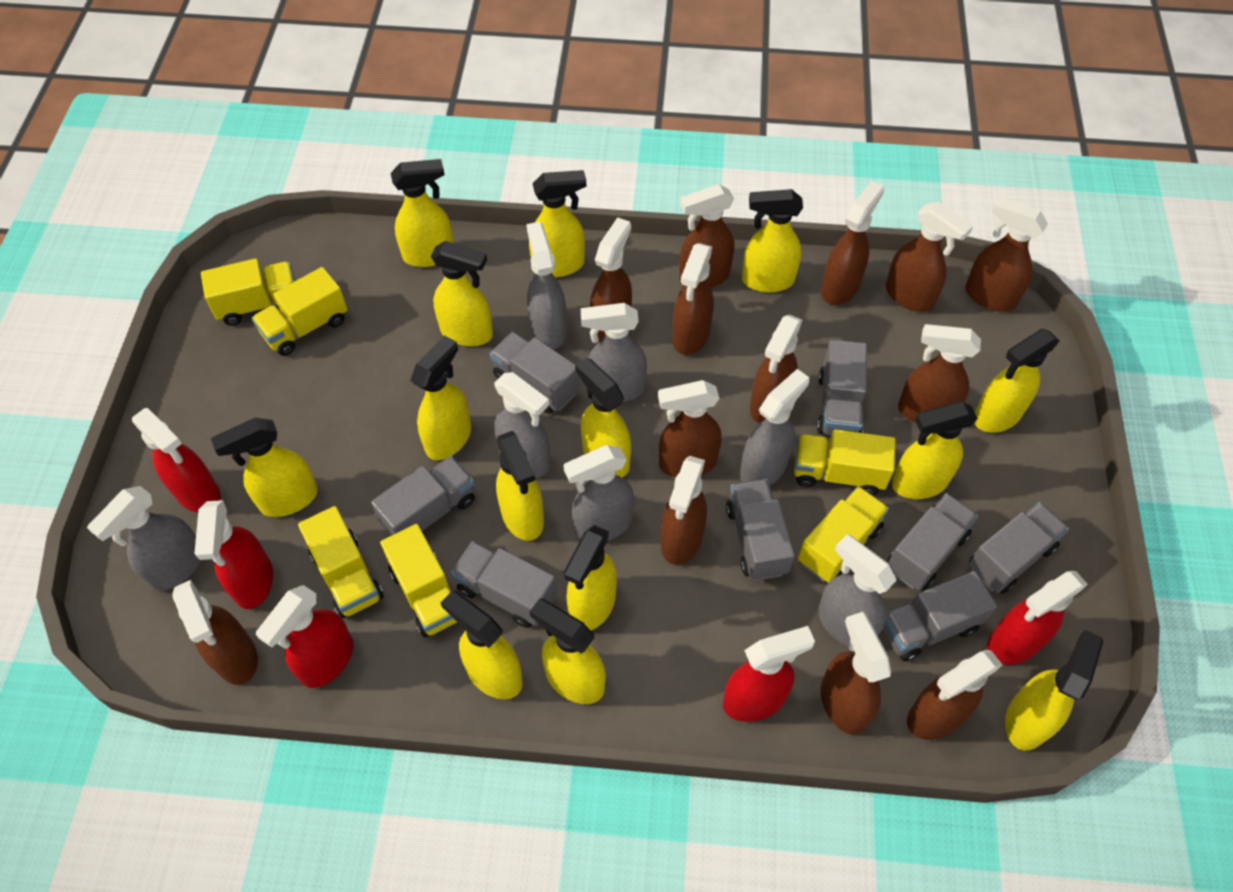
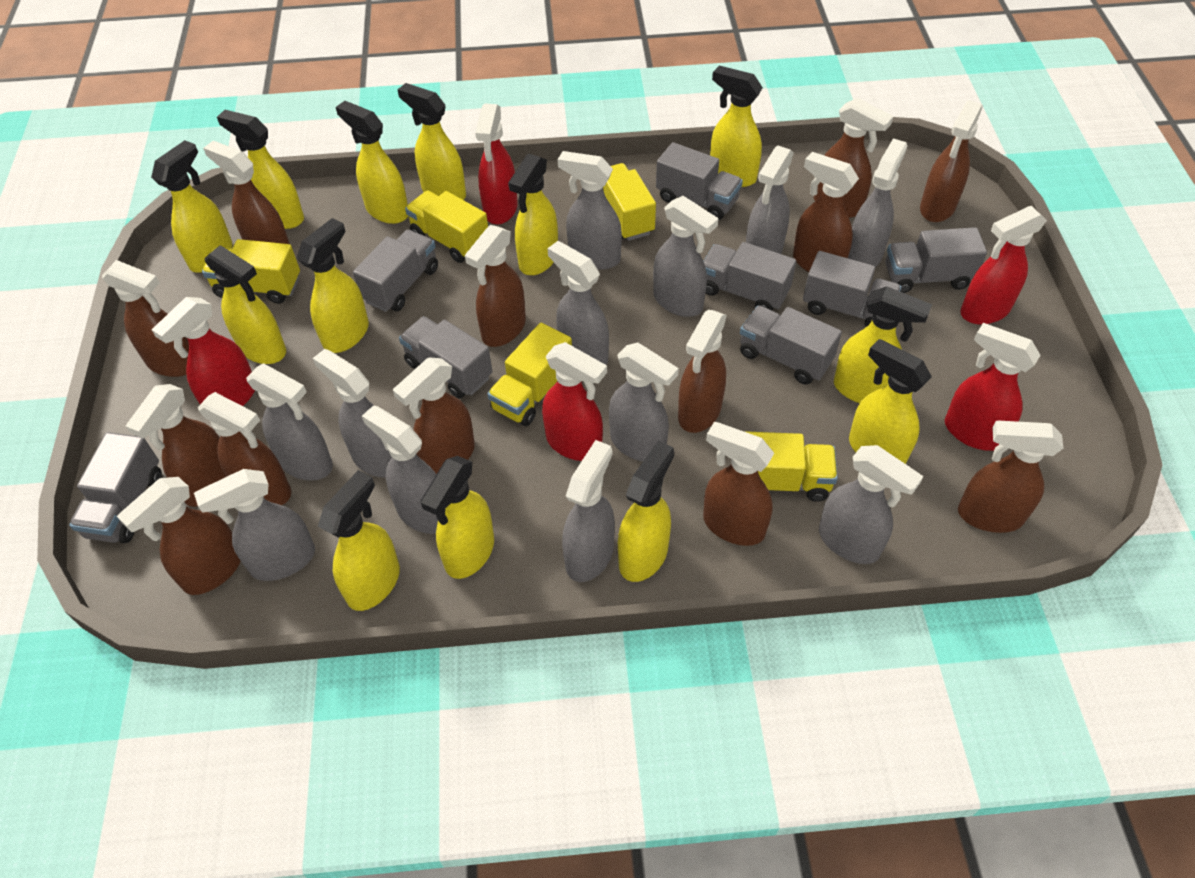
grey spray bottle: [87,486,201,591] [494,372,551,478] [526,222,567,349] [563,445,634,541] [581,303,647,402] [740,369,809,485] [818,534,897,647] = 7 -> [194,469,315,581] [246,363,333,481] [313,349,392,478] [362,405,438,534] [547,241,609,365] [558,151,622,270] [562,440,615,582] [609,343,679,462] [653,196,719,317] [746,146,794,254] [819,445,924,564] [848,138,907,268] = 12
yellow spray bottle: [211,418,318,517] [391,159,454,267] [410,336,471,460] [431,241,493,346] [441,591,523,699] [496,431,544,541] [529,170,586,277] [529,599,606,704] [564,525,617,630] [575,357,631,477] [742,189,803,293] [892,401,978,499] [974,329,1060,433] [1005,630,1103,750] = 14 -> [151,140,233,273] [205,245,286,364] [217,110,304,229] [297,218,369,353] [318,470,400,611] [336,101,408,224] [397,83,466,200] [420,456,494,579] [508,154,558,275] [618,441,674,582] [710,66,763,187] [834,286,932,403] [849,339,932,464] = 13
yellow truck: [201,258,296,326] [252,267,348,356] [298,506,384,618] [380,524,457,637] [794,429,896,496] [798,486,889,583] = 6 -> [202,239,300,304] [405,191,488,263] [487,323,572,426] [603,163,656,241] [744,431,838,502] = 5

